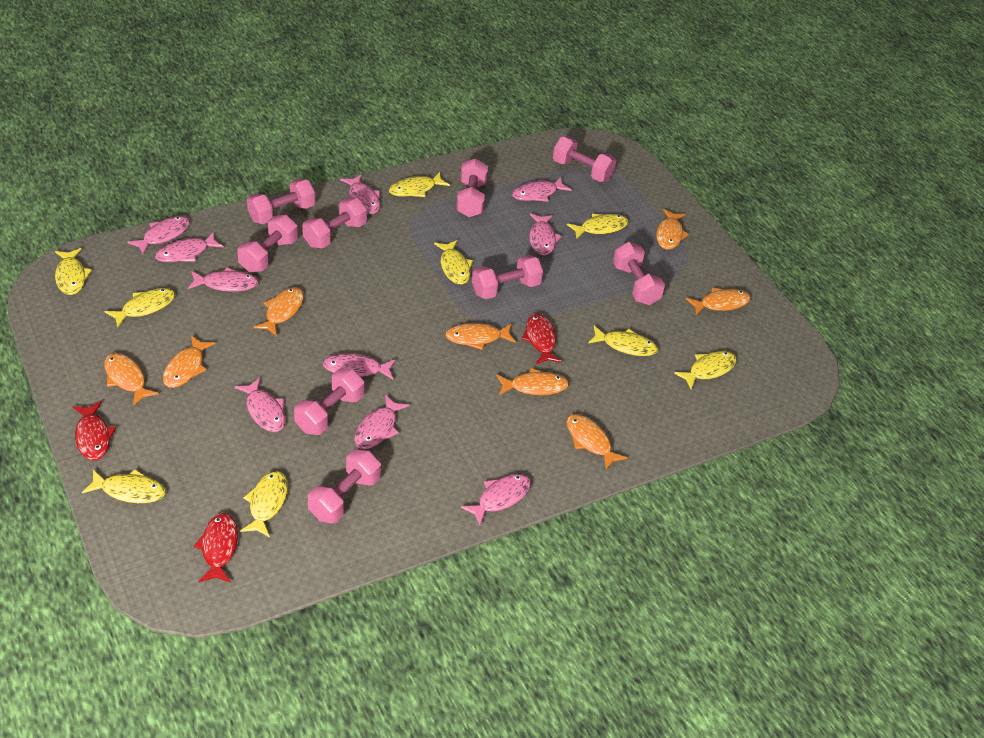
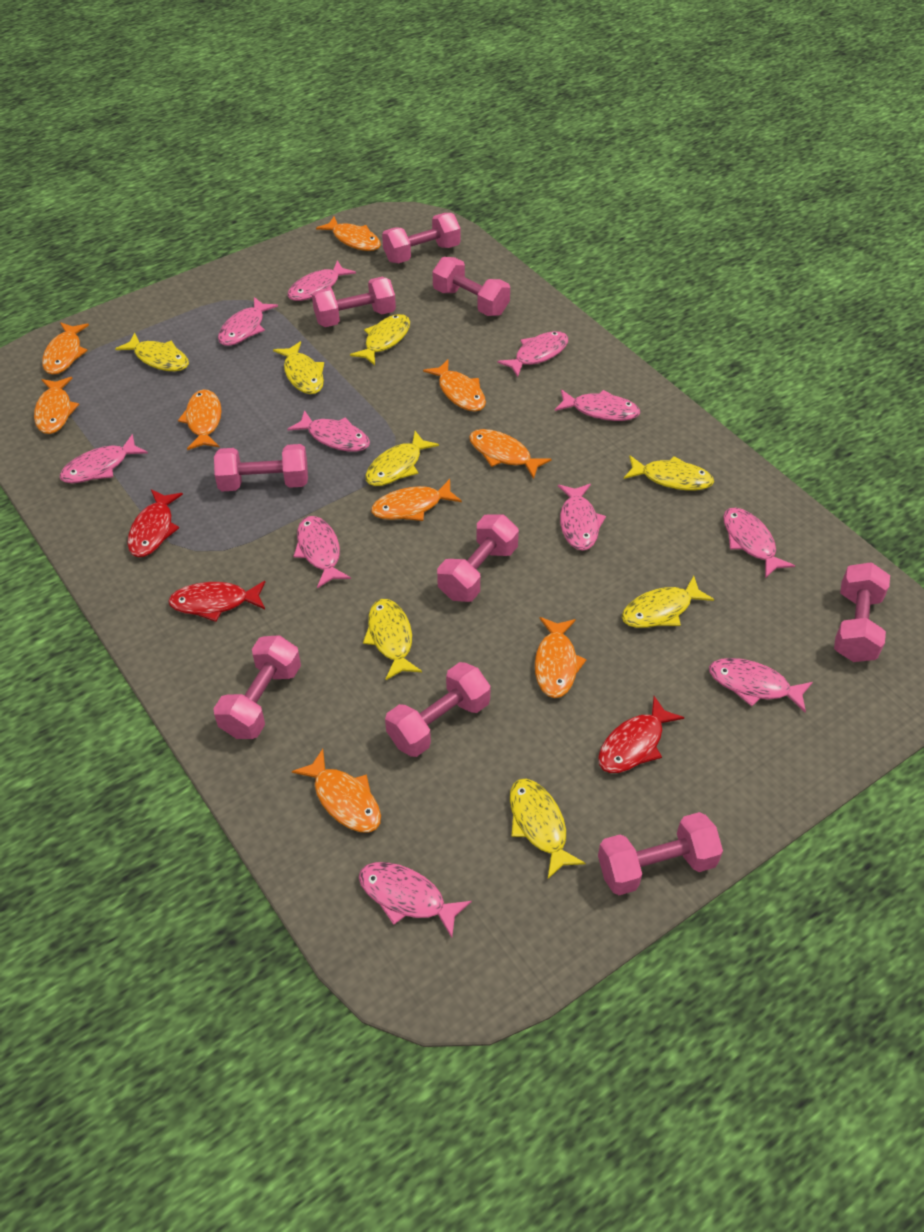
orange fish: [104,353,159,406] [163,335,216,388] [253,287,304,336] [445,323,516,350] [496,368,569,395] [566,414,627,470] [656,209,689,250] [686,288,751,315] = 8 -> [34,377,79,434] [42,322,89,375] [178,389,221,450] [292,749,381,833] [316,216,381,251] [371,479,462,521] [423,360,486,412] [469,429,551,479] [535,617,587,698] = 9
pink fish: [127,216,190,255] [155,232,224,262] [188,268,259,292] [235,378,285,432] [322,353,396,380] [340,174,380,214] [354,395,409,449] [461,474,531,526] [512,177,571,202] [529,214,562,255] = 10 -> [59,434,148,483] [218,297,278,346] [287,260,356,301] [287,410,370,452] [293,516,351,588] [359,862,472,938] [497,331,568,377] [555,389,640,421] [558,484,606,551] [709,658,813,712] [723,508,795,578] = 11
yellow fish: [55,248,92,295] [82,469,166,503] [104,288,175,328] [240,471,288,537] [389,172,450,197] [434,240,473,285] [567,214,629,239] [588,325,658,356] [674,351,737,389] = 9 -> [115,333,189,371] [273,341,324,394] [350,314,410,366] [363,599,422,680] [365,431,439,486] [510,779,586,880] [622,576,714,628] [624,455,714,490] = 8

